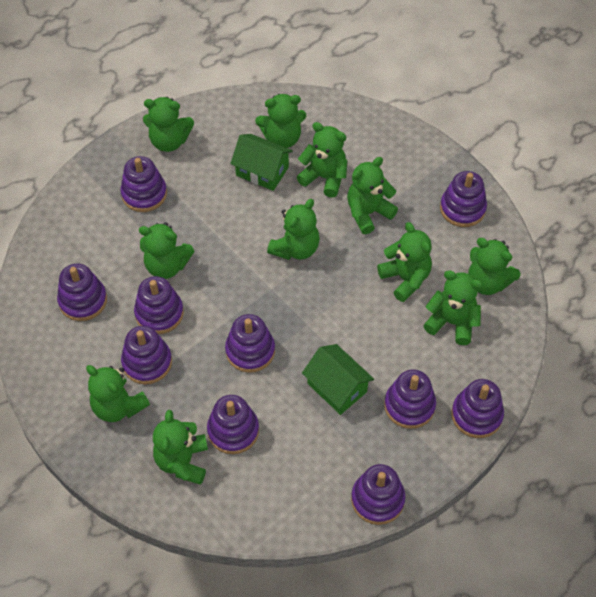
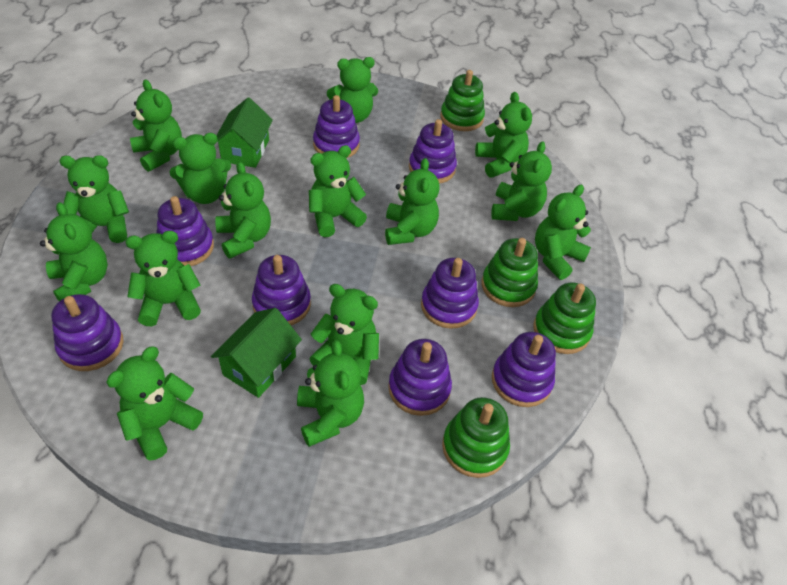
green stacking toy: none = 0 -> [440,70,485,131] [442,397,510,478] [482,238,538,307] [533,283,596,354] = 4
green teddy bear: [86,365,150,422] [139,222,194,279] [143,97,194,152] [153,410,208,485] [255,94,306,148] [267,199,320,260] [297,122,347,198] [347,157,398,234] [377,222,432,302] [423,270,483,345] [468,238,521,295] = 11 -> [40,202,108,301] [60,155,129,243] [106,347,203,461] [126,231,201,326] [130,79,182,172] [170,133,231,204] [215,162,271,259] [297,340,364,447] [309,145,367,237] [310,284,379,385] [327,57,378,123] [385,158,440,245] [475,92,532,178] [491,141,552,221] [535,185,591,280] = 15
purple stacking toy: [57,264,107,321] [121,156,167,212] [121,326,172,384] [134,276,184,334] [207,395,259,454] [225,314,275,373] [351,464,405,525] [384,370,436,429] [440,171,487,227] [451,379,504,438] = 10 -> [51,294,124,371] [156,196,214,266] [252,255,311,325] [313,95,360,158] [388,339,452,416] [409,119,457,184] [421,258,479,329] [492,332,556,407] = 8

